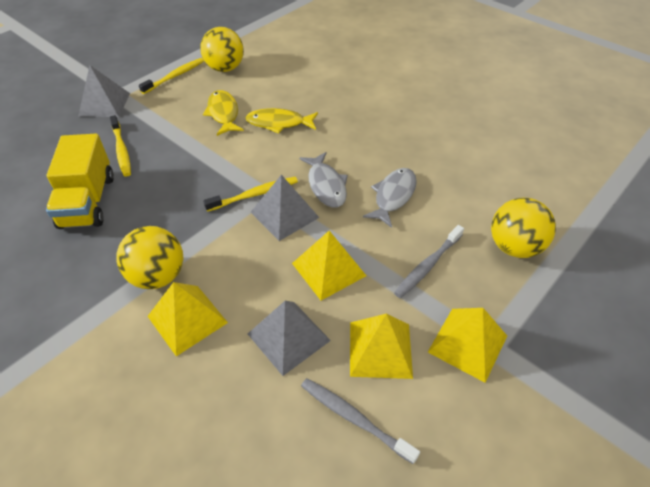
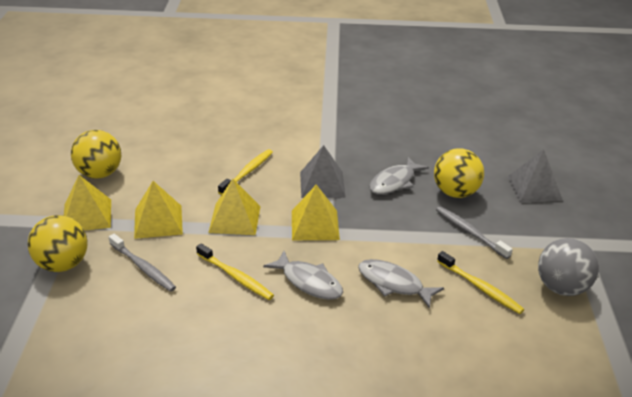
grey ball: none = 0 -> [538,238,599,296] = 1
grey fish: [299,152,348,208] [363,168,417,228] = 2 -> [263,251,343,300] [358,259,444,309] [369,157,429,194] = 3
grey pyramid: [78,65,130,117] [248,301,331,376] [251,175,320,241] = 3 -> [300,145,346,198] [507,149,563,203] = 2
yellow fish: [203,90,244,136] [246,108,318,133] = 2 -> none = 0
yellow truck: [46,134,114,229] = 1 -> none = 0

